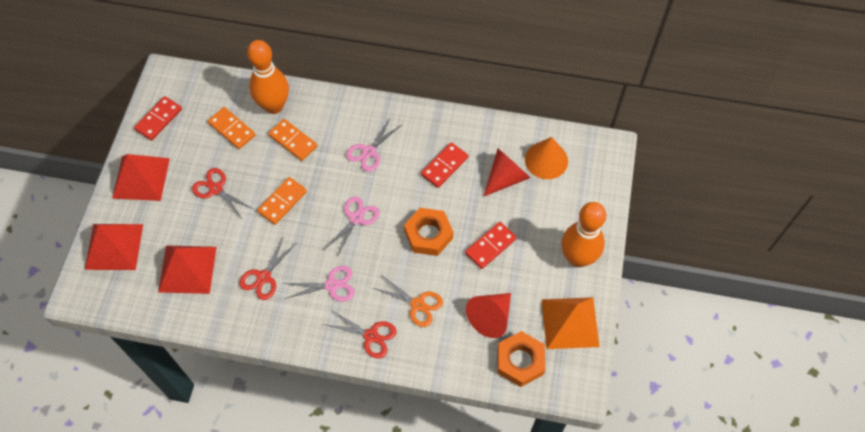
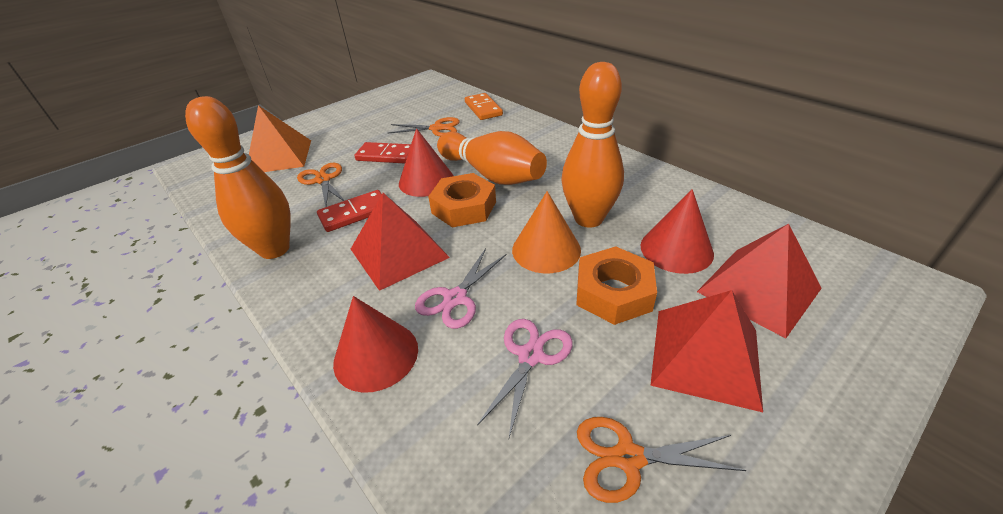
orange bowling pin: [247,40,289,114] [561,202,606,267] = 2 -> [185,96,291,259] [437,131,547,185] [562,62,624,228] = 3
orange domino: [208,107,256,149] [257,177,307,225] [268,119,317,161] = 3 -> [465,93,503,120] = 1
orange scissors: [373,276,443,327] = 1 -> [297,163,345,207] [388,117,460,137] [577,417,746,503] = 3
pink scissors: [284,266,355,302] [324,197,380,257] [346,119,401,172] = 3 -> [415,248,506,329] [477,319,573,437] = 2
red cone: [466,293,511,338] [484,149,530,196] = 2 -> [333,296,418,392] [399,128,453,197] [640,189,714,274] = 3
red domino: [134,96,182,141] [421,143,469,188] [465,222,517,269] = 3 -> [317,190,382,232] [354,142,411,164] = 2
red scissors: [192,168,253,218] [239,236,296,300] [323,310,397,358] = 3 -> none = 0

